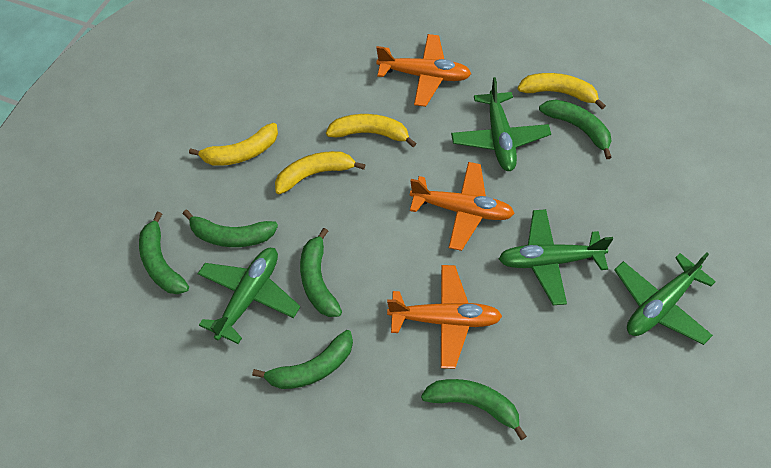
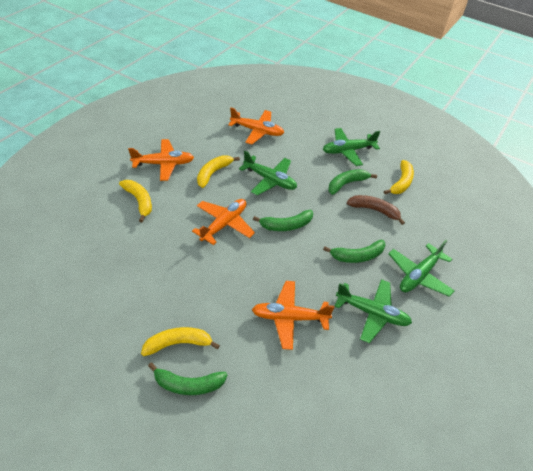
brown banana: none = 0 -> [347,195,405,225] = 1
green banana: [139,212,189,294] [183,210,278,247] [252,330,353,389] [300,228,342,317] [421,379,527,440] [539,99,612,159] = 6 -> [148,363,228,395] [253,210,313,231] [323,240,385,263] [328,169,377,195] = 4
orange plane: [376,34,471,107] [387,265,502,369] [410,162,515,251] = 3 -> [128,139,194,181] [192,199,255,245] [228,108,284,144] [252,281,335,350] = 4

